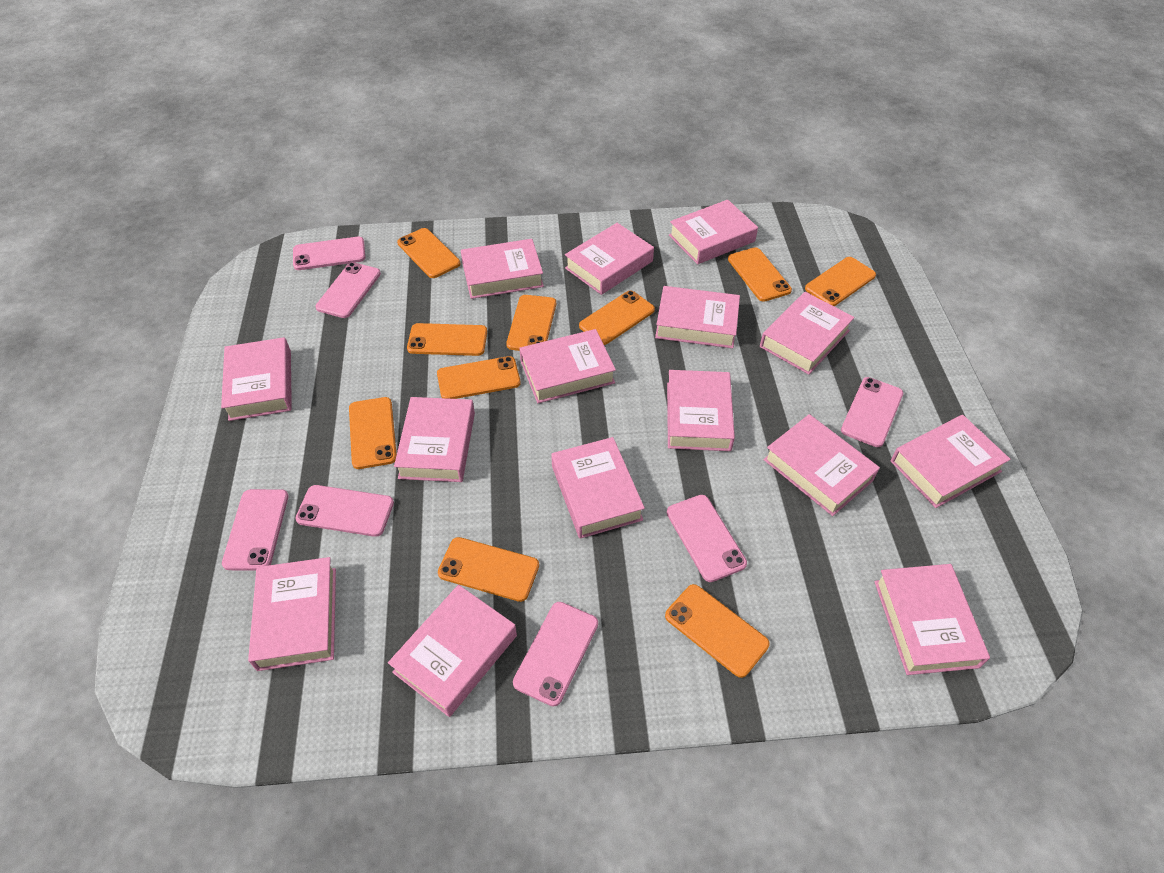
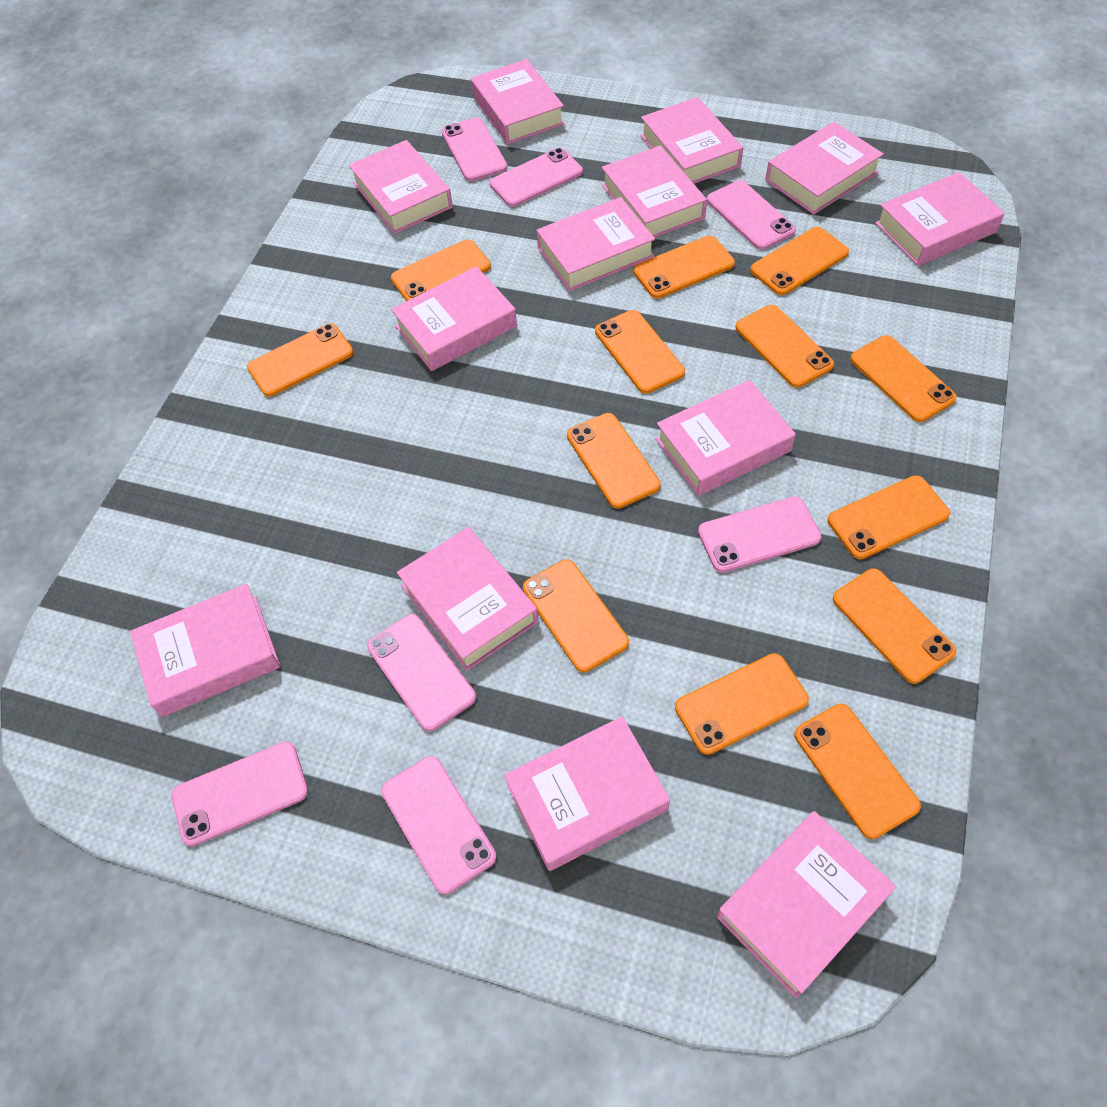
orange phone: [349,397,397,469] [397,228,461,278] [407,323,487,356] [437,356,521,399] [438,537,539,602] [506,295,556,351] [579,291,655,345] [665,584,770,678] [728,247,792,302] [805,257,876,306] = 10 -> [247,323,353,397] [391,239,491,301] [523,560,629,672] [567,413,661,509] [595,310,685,394] [633,236,735,299] [675,653,809,755] [736,305,834,388] [750,227,849,295] [794,704,921,839] [828,475,950,559] [833,568,956,684] [850,335,957,422] = 13
pink book: [221,337,292,421] [248,557,336,671] [388,585,517,717] [394,397,475,482] [461,239,544,299] [519,329,616,403] [551,437,645,539] [565,223,654,295] [655,286,740,348] [667,370,735,451] [669,200,758,264] [760,292,854,375] [764,414,880,516] [874,564,990,675] [891,415,1011,508] = 15 -> [130,584,280,717] [349,140,453,234] [391,266,517,371] [397,527,539,671] [471,59,564,144] [504,716,670,871] [536,197,655,291] [602,145,707,238] [640,97,743,184] [656,380,796,496] [717,811,897,998] [766,122,884,215] [875,172,1005,266] = 13

